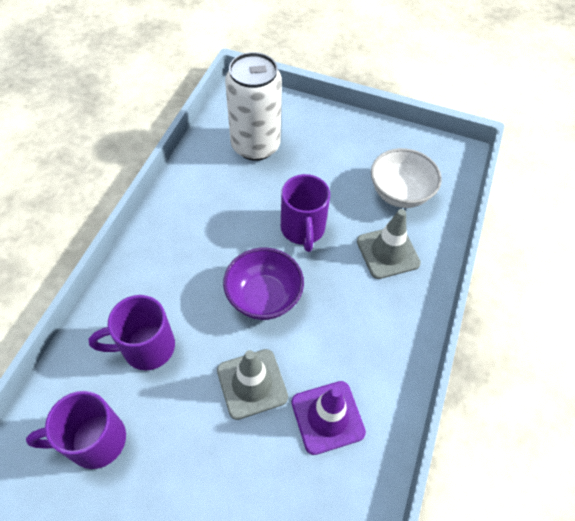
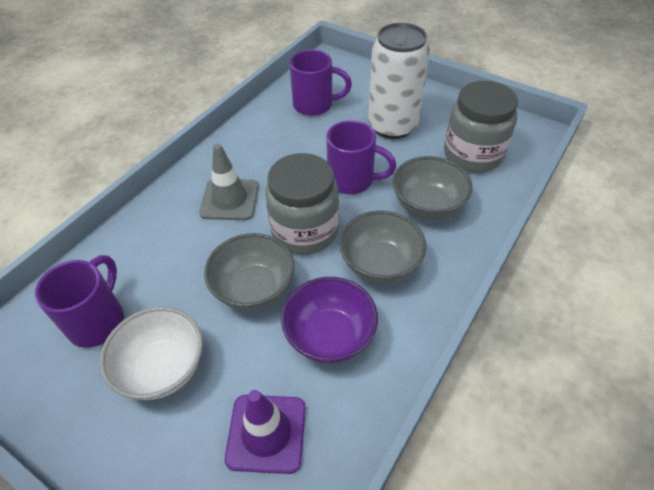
grey bowl: none = 0 -> [204,233,294,311] [339,210,426,284] [392,156,472,220] = 3
grey jar: none = 0 -> [265,153,339,255] [444,81,518,173] = 2
grey traffic cone: [217,349,288,420] [357,209,421,279] = 2 -> [199,144,259,220] = 1

